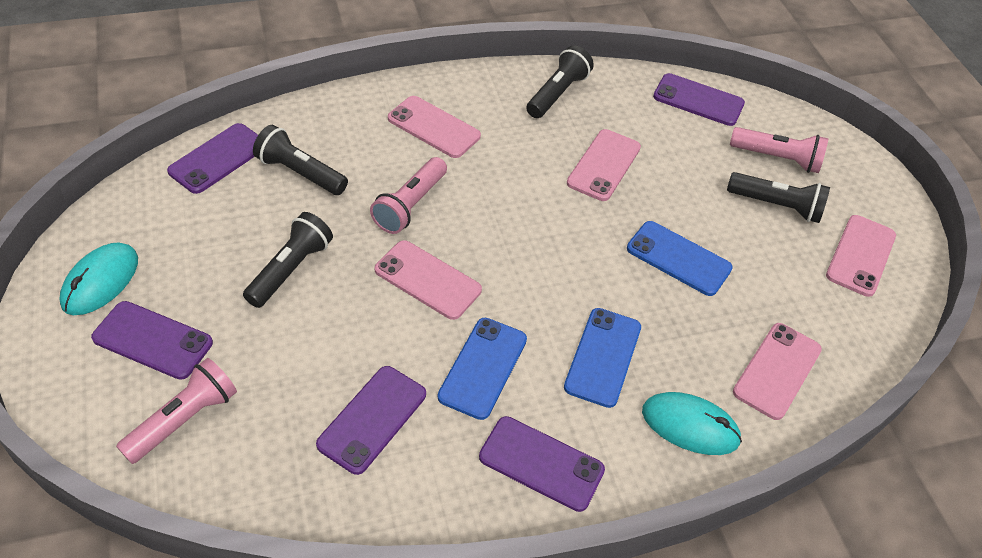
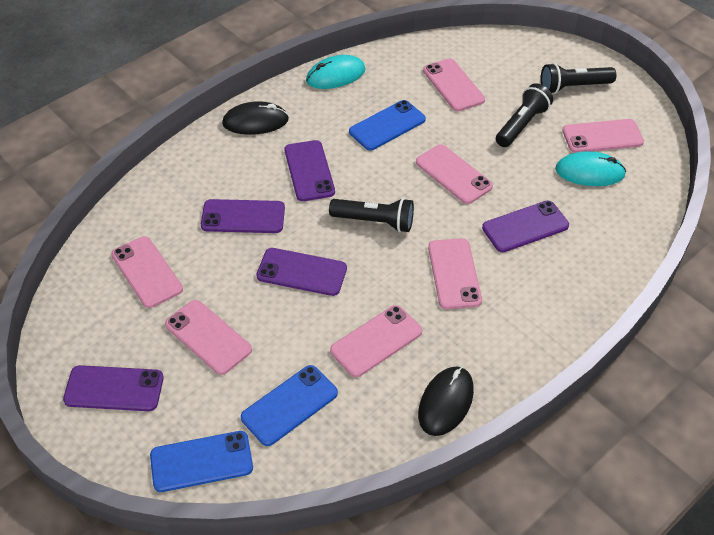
black flashlight: [243,212,333,308] [253,125,348,195] [526,45,594,118] [727,172,830,223] = 4 -> [329,198,414,233] [496,83,553,147] [541,63,616,94] = 3
black mouse: none = 0 -> [222,101,289,135] [418,366,474,436] = 2
pink flashlight: [116,358,237,464] [370,157,447,234] [730,127,828,173] = 3 -> none = 0
pink phone: [375,240,482,320] [388,96,481,158] [567,129,641,201] [733,323,822,420] [826,215,896,297] = 5 -> [111,236,183,308] [165,300,252,375] [330,305,422,377] [416,145,493,204] [423,58,485,111] [428,238,482,309] [562,119,644,153] = 7

